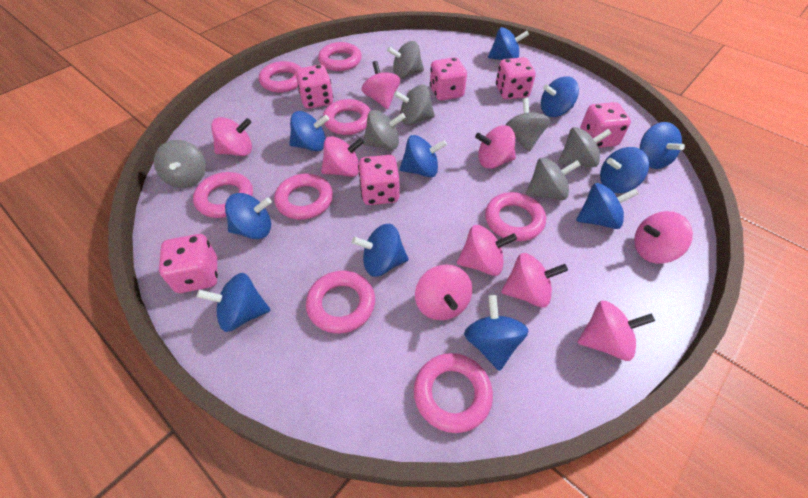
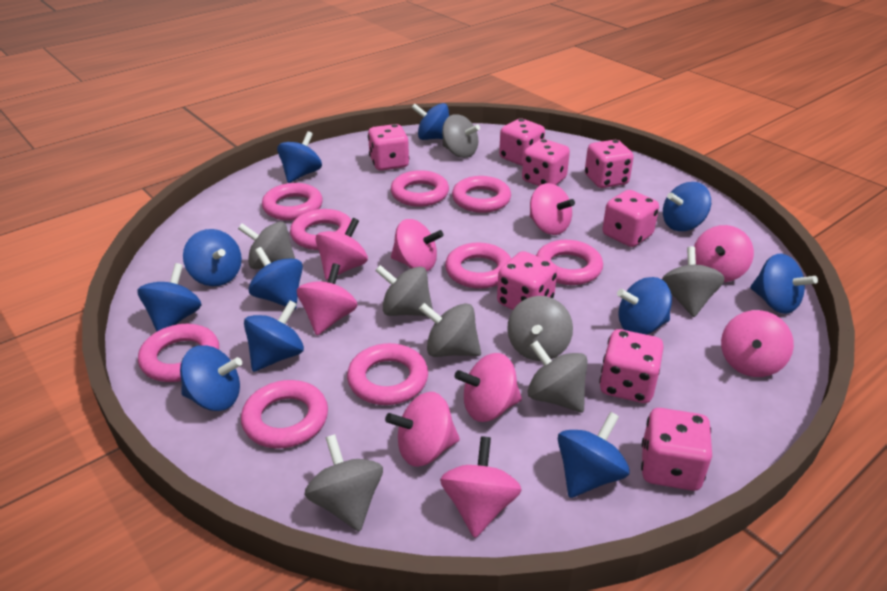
grey spinning top: [154,140,206,188] [363,110,406,150] [387,41,424,78] [394,85,435,125] [506,98,550,152] [526,158,581,200] [558,127,612,167] = 7 -> [238,222,295,269] [304,434,383,532] [375,265,433,316] [419,303,481,357] [442,114,480,158] [507,296,573,361] [527,341,588,413] [662,246,725,317] = 8
pink dice: [159,234,218,293] [295,65,333,109] [358,155,400,205] [430,57,467,101] [496,57,536,100] [580,102,631,148] = 6 -> [368,124,409,171] [497,251,557,310] [499,119,545,166] [522,139,570,186] [585,140,634,188] [599,329,664,403] [602,190,659,247] [641,408,712,491] = 8
pink ring: [193,172,253,218] [259,61,301,93] [274,174,333,220] [306,271,375,334] [318,42,362,71] [323,99,371,135] [414,353,493,433] [485,192,546,241] = 8 -> [138,324,219,382] [241,380,328,448] [262,183,323,221] [290,209,351,250] [347,343,428,405] [391,170,449,207] [445,242,511,289] [452,176,511,213] [536,240,603,285] = 9

